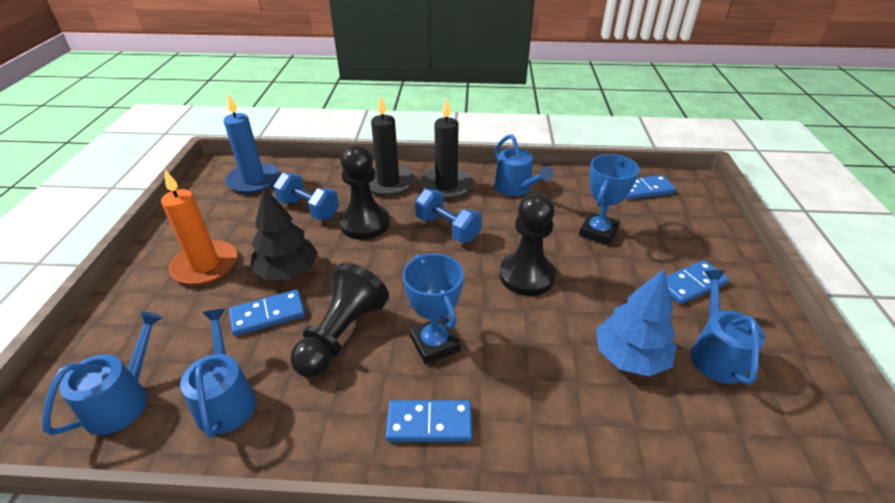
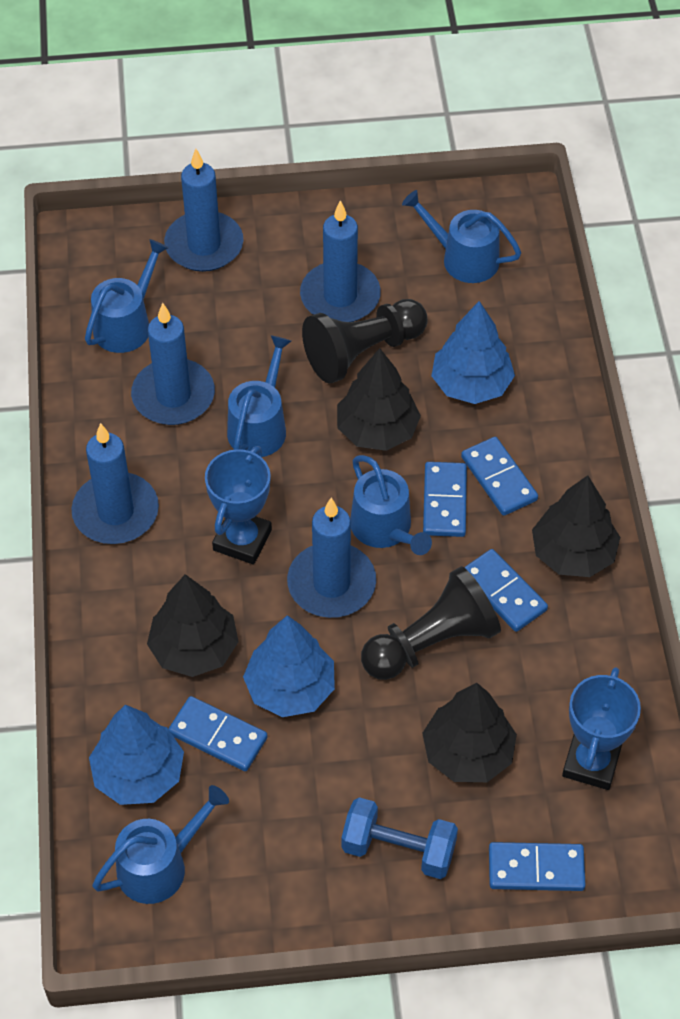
black candle: [369,96,415,196] [420,98,473,199] = 2 -> none = 0
black pawn: [290,263,389,377] [339,145,390,240] [499,193,556,296] = 3 -> [302,299,427,384] [361,566,501,680] = 2
black tree: [250,187,318,280] = 1 -> [147,574,239,677] [337,348,421,451] [422,683,517,782] [532,475,620,577] = 4
blue candle: [223,94,280,194] = 1 -> [71,423,159,544] [131,303,215,425] [164,149,243,272] [287,498,376,618] [300,200,381,322] = 5
blue domino: [229,290,305,336] [386,400,472,442] [626,175,676,200] [666,260,729,304] = 4 -> [169,696,267,771] [423,462,467,537] [461,437,538,516] [464,549,548,632] [489,842,586,891] = 5
blue dumbbell: [273,173,339,220] [415,189,482,242] = 2 -> [341,797,458,879] = 1
blue tree: [596,269,677,377] = 1 -> [89,705,184,805] [243,615,335,717] [431,301,515,404] = 3
blue watering can: [42,311,163,435] [180,309,256,438] [494,134,553,196] [690,270,765,385] = 4 -> [85,239,168,353] [92,785,229,904] [227,335,291,457] [350,455,432,555] [402,190,521,283] = 5
orange candle: [161,170,237,285] = 1 -> none = 0

